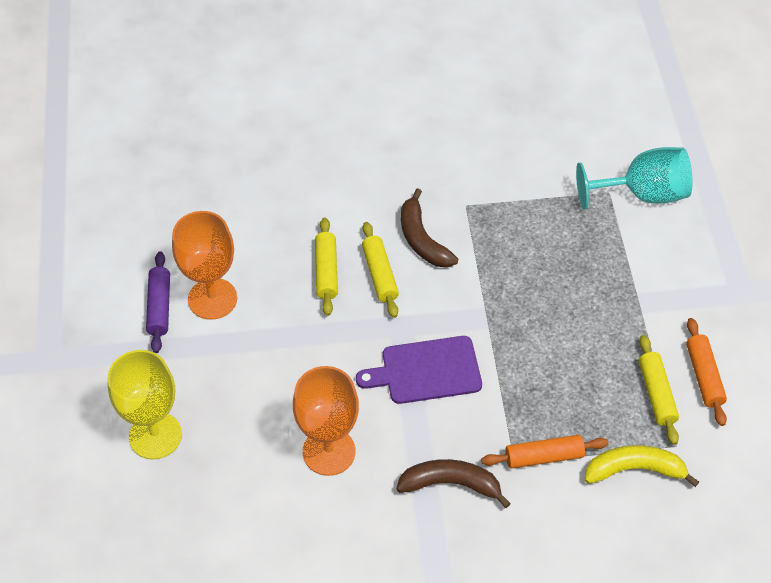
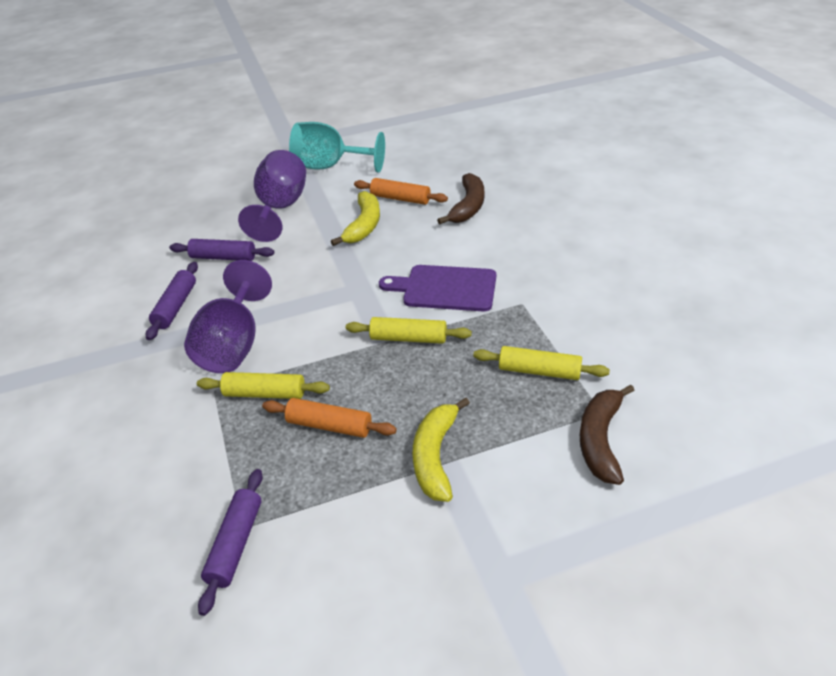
orange goblet: [172,211,237,320] [293,366,359,476] = 2 -> none = 0
purple goblet: none = 0 -> [184,260,272,373] [238,150,306,242] = 2
purple rolling pin: [146,251,170,353] = 1 -> [146,262,198,340] [169,239,274,261] [198,469,263,616] = 3
yellow banana: [585,445,699,487] = 1 -> [331,191,380,246] [413,397,470,502] = 2
yellow goblet: [108,350,182,459] = 1 -> none = 0

